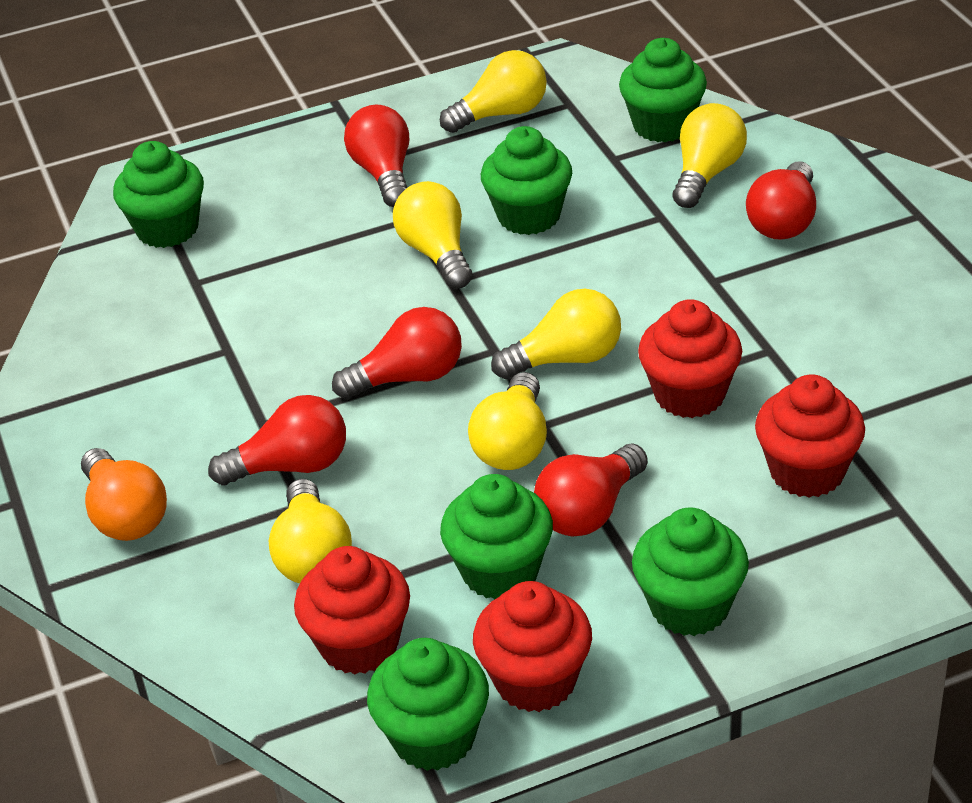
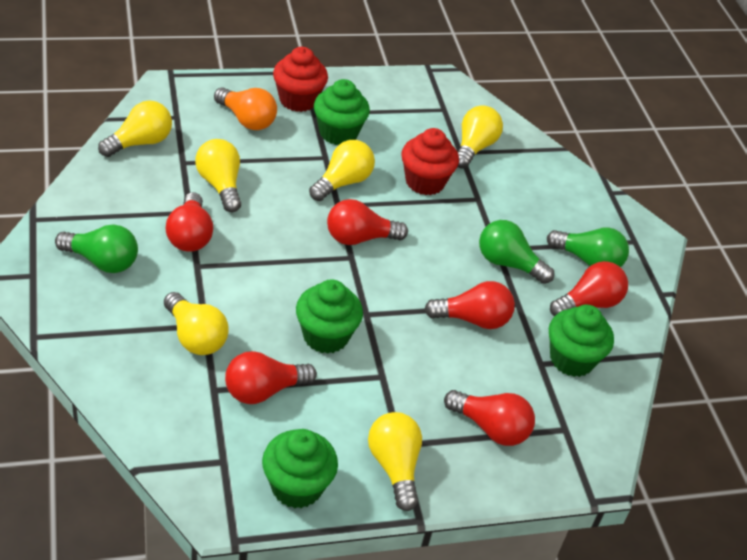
green cupcake: [113,141,204,248] [367,638,489,771] [440,474,553,599] [481,126,572,235] [619,38,707,142] [632,507,749,636] = 6 -> [262,429,338,508] [296,279,363,354] [314,79,370,145] [549,305,614,377] = 4
green light bulb: none = 0 -> [55,224,138,273] [479,220,554,284] [547,227,629,267] = 3
red cupcake: [294,546,410,674] [473,581,592,712] [638,299,742,418] [755,374,865,498] = 4 -> [273,47,328,112] [402,128,459,195] = 2
red light bulb: [208,395,346,486] [332,307,462,399] [344,105,409,207] [534,444,648,537] [746,161,816,240] = 5 -> [166,192,213,252] [225,351,317,404] [327,199,408,245] [424,281,515,329] [444,390,535,446] [550,261,628,316] = 6

